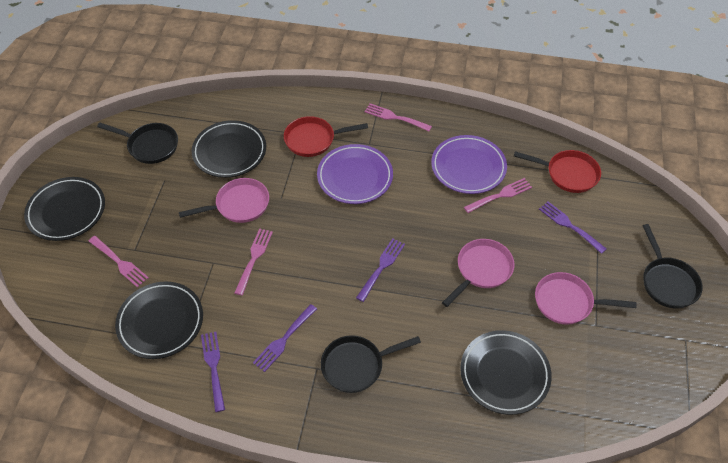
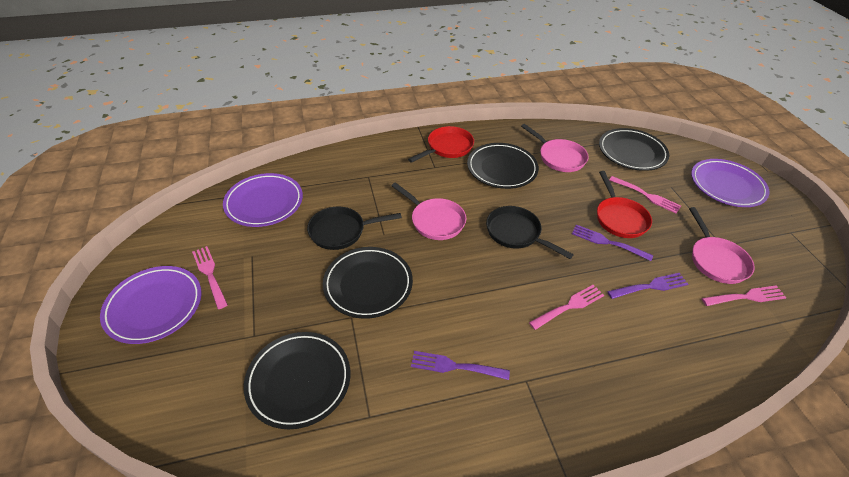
black pan: [97,123,178,164] [321,335,421,393] [643,224,703,309] = 3 -> [307,207,402,250] [486,206,574,259] = 2
purple fork: [201,332,225,412] [253,304,317,372] [356,238,405,302] [539,202,607,254] = 4 -> [411,351,510,380] [572,225,653,261] [607,273,688,299] = 3
purple plate: [317,144,393,204] [431,135,507,194] = 2 -> [100,266,202,344] [223,173,303,227] [691,159,769,207] = 3

